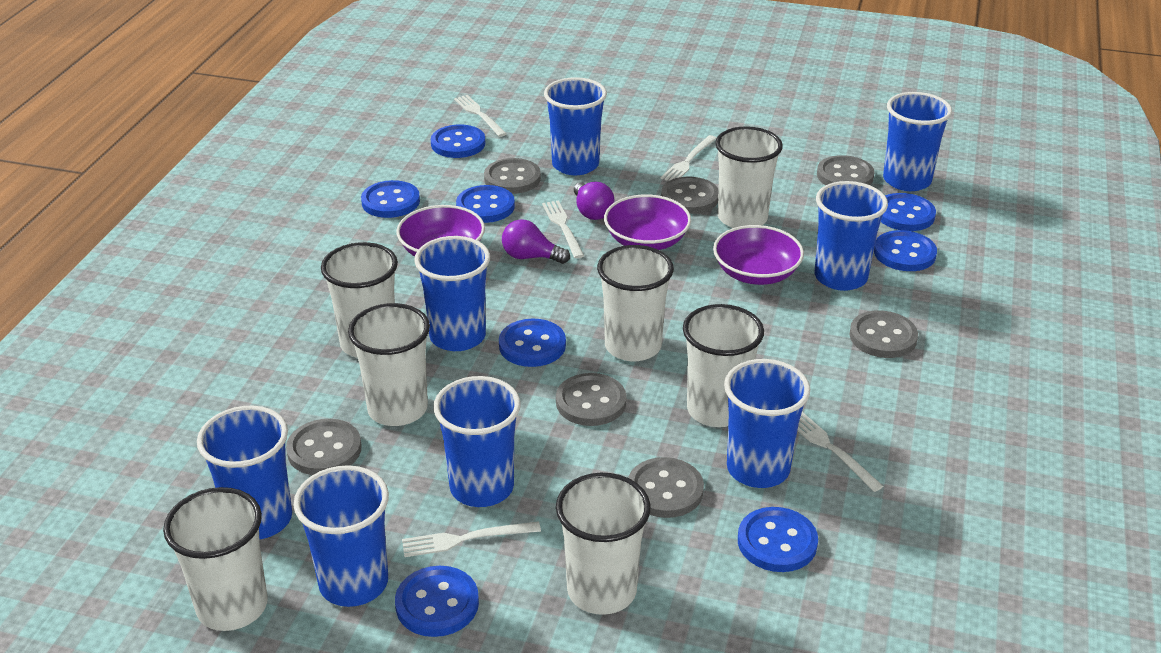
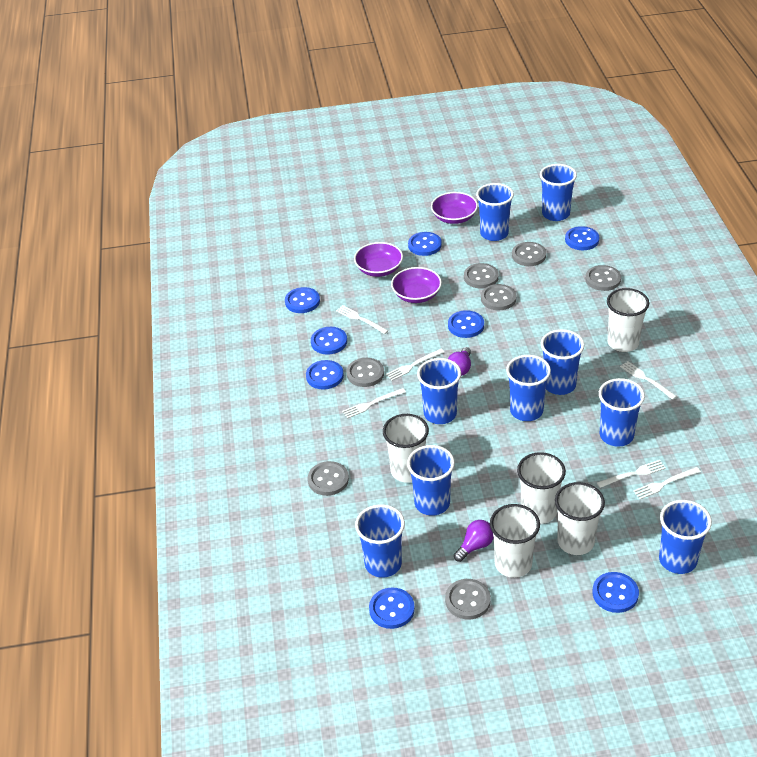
blue cup: [197,406,292,540] [293,465,389,607] [414,236,490,351] [433,376,520,507] [544,77,607,175] [724,359,810,488] [815,181,888,291] [883,92,952,191] = 8 -> [355,504,405,578] [407,445,455,516] [417,358,461,424] [476,183,514,241] [506,355,551,421] [540,164,577,221] [541,329,584,395] [599,378,645,447] [659,500,712,574] = 9
white cup: [163,487,268,631] [321,242,398,358] [348,303,430,426] [556,473,651,615] [597,245,674,361] [683,304,764,427] [715,126,783,228] = 7 -> [383,414,429,483] [490,504,540,578] [517,452,566,524] [555,482,605,555] [607,288,649,352] = 5
white fork: [402,521,541,557] [454,95,507,137] [542,200,584,258] [661,135,716,181] [797,412,884,492] = 5 -> [336,305,388,334] [342,388,406,419] [386,349,444,381] [597,460,666,488] [620,361,677,400] [633,467,701,499] = 6

